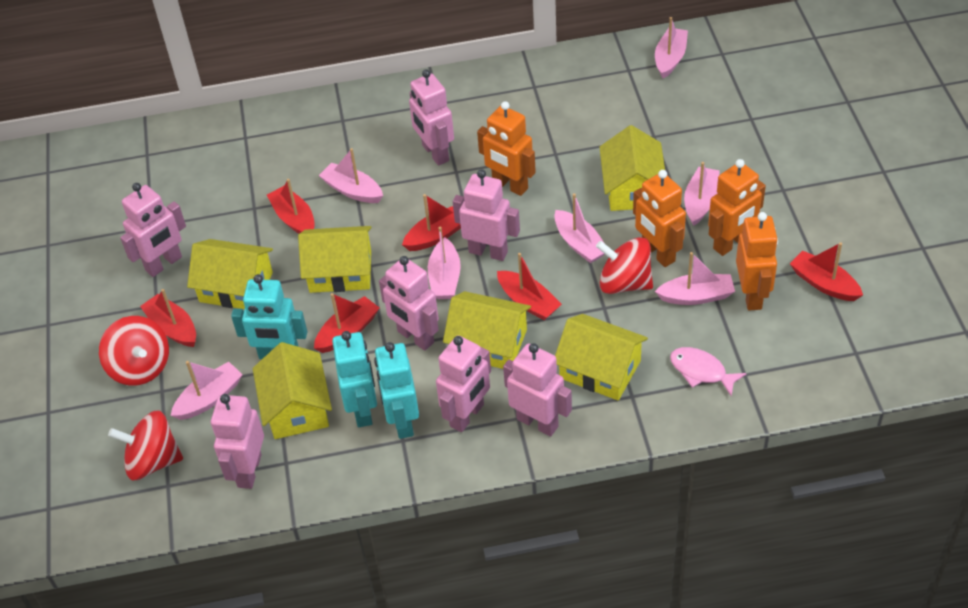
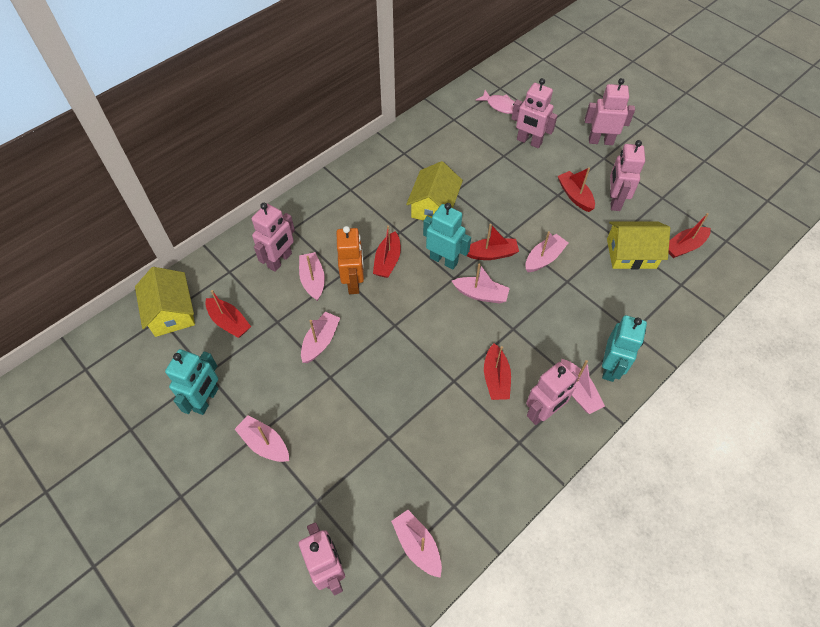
orange robot: [477,101,536,196] [633,170,686,267] [708,159,766,256] [736,212,778,311] = 4 -> [336,226,364,294] = 1
pink robot: [120,183,186,277] [211,394,264,489] [379,256,439,351] [409,69,454,166] [436,336,491,432] [453,169,520,261] [503,343,572,437] = 7 -> [252,203,295,272] [299,522,345,595] [511,78,558,148] [526,362,579,425] [585,78,635,145] [610,140,645,211] = 6
red spinning top: [99,316,169,386] [108,410,183,480] [596,237,653,294] = 3 -> none = 0
yellow house: [187,239,273,309] [253,342,332,439] [298,226,372,293] [443,291,531,369] [555,314,648,400] [599,125,665,211] = 6 -> [135,267,195,337] [406,161,463,221] [607,222,670,270] = 3

